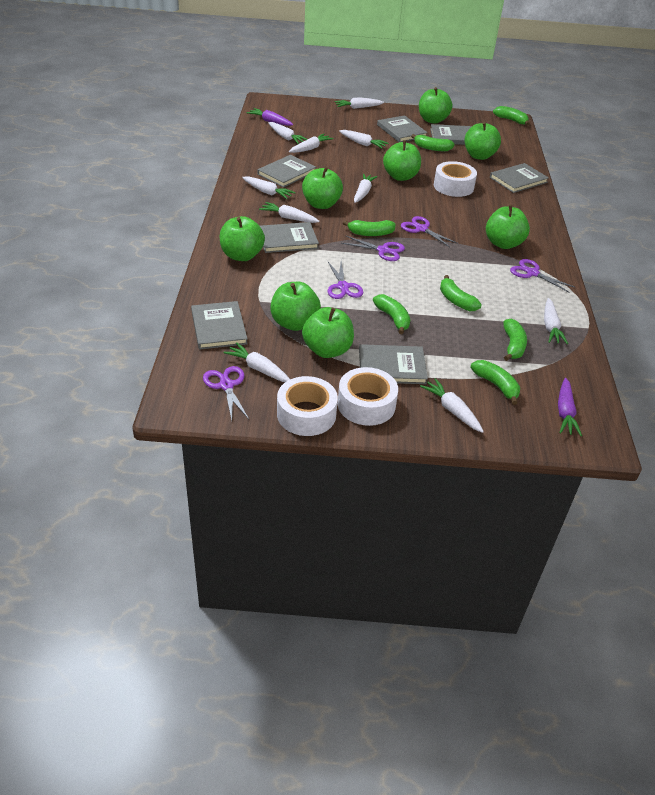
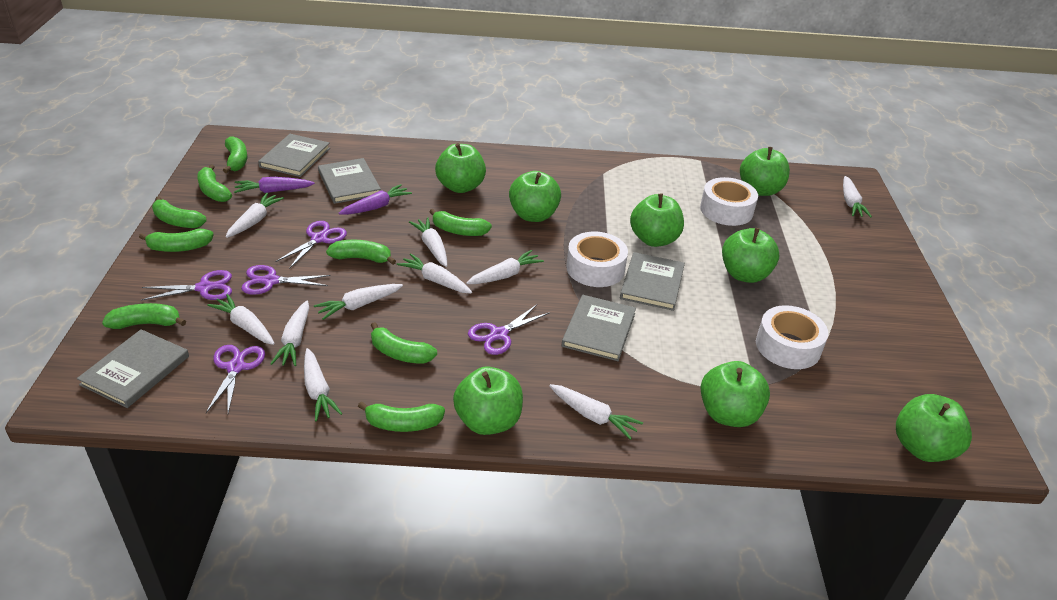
green banana: [343,220,396,236] [373,294,410,334] [411,134,455,151] [440,275,482,311] [470,360,520,405] [493,106,530,125] [504,319,527,361] = 7 -> [102,303,186,329] [139,229,214,252] [152,196,206,228] [197,164,232,202] [223,136,247,173] [326,240,396,265] [358,401,445,432] [370,322,437,364] [429,209,492,236] = 9
grey book: [191,301,248,350] [257,155,316,187] [260,222,319,253] [359,344,428,384] [377,115,428,142] [430,124,472,145] [490,163,549,193] = 7 -> [77,329,189,408] [258,134,330,177] [318,158,381,204] [562,295,636,361] [620,252,685,311] = 5

